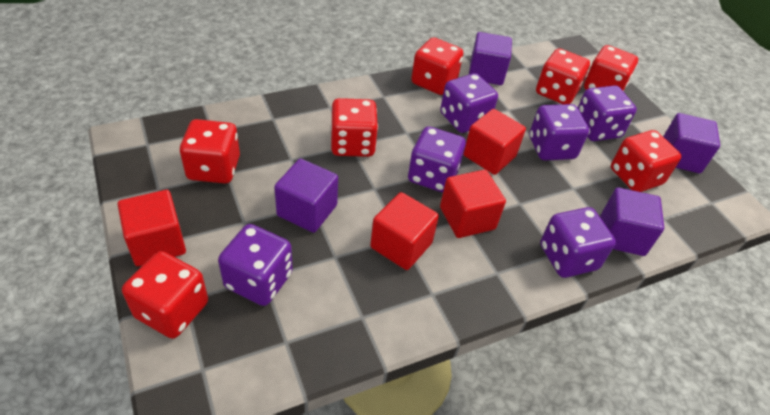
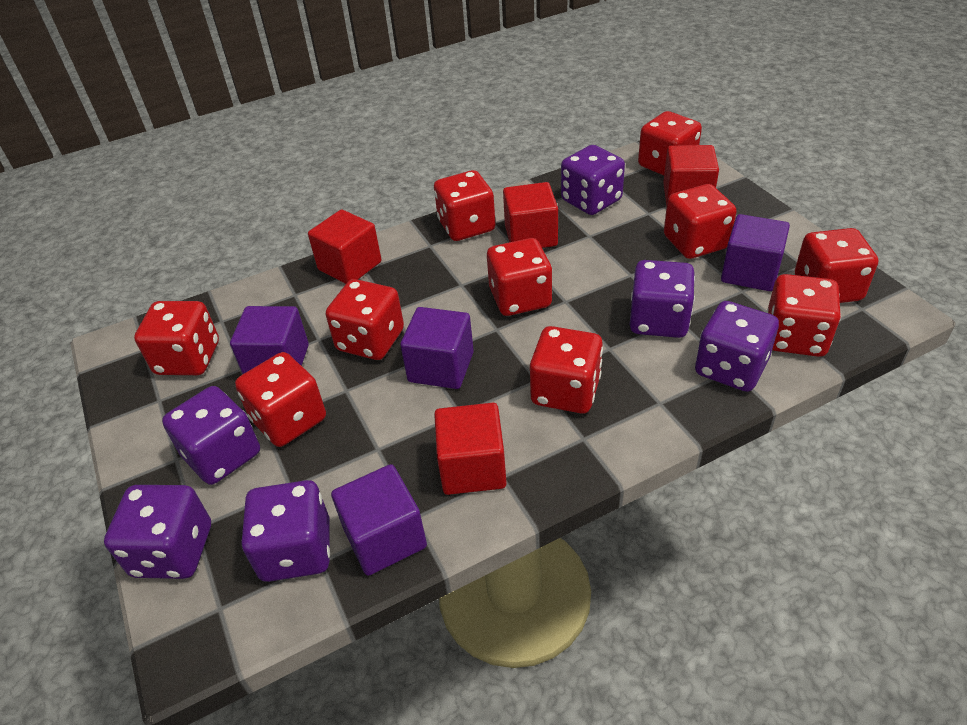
red dice: [122,251,208,339] [180,119,240,184] [331,98,378,157] [411,38,463,95] [536,48,590,104] [584,45,638,92] [611,130,682,192] = 7 -> [134,301,219,375] [235,352,326,447] [326,279,404,360] [434,170,496,241] [487,238,552,316] [530,326,603,413] [638,111,702,175] [664,184,737,259] [766,274,841,357] [795,228,878,303] = 10

